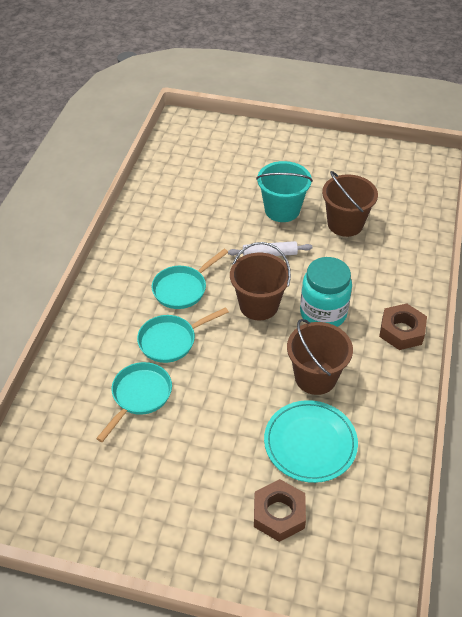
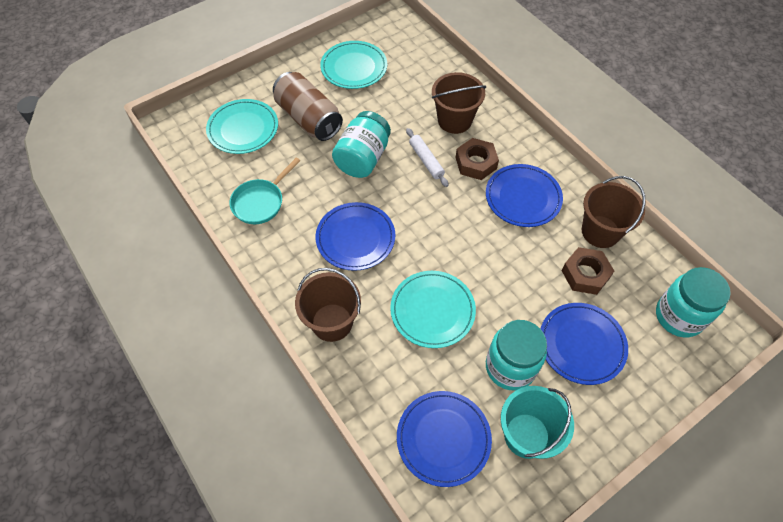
blue plate: none = 0 -> [316,202,395,271] [397,391,492,487] [486,164,563,227] [540,303,628,385] = 4
brown can: none = 0 -> [273,72,343,141] = 1
turquoise jar: [300,257,352,327] = 1 -> [332,111,391,178] [486,320,547,390] [656,267,731,337] = 3
turquoise pan: [96,362,172,442] [137,307,229,363] [152,249,228,309] = 3 -> [230,158,300,224] = 1
turquoise plate: [264,400,358,483] = 1 -> [206,99,278,154] [320,41,387,89] [390,271,476,348] = 3

